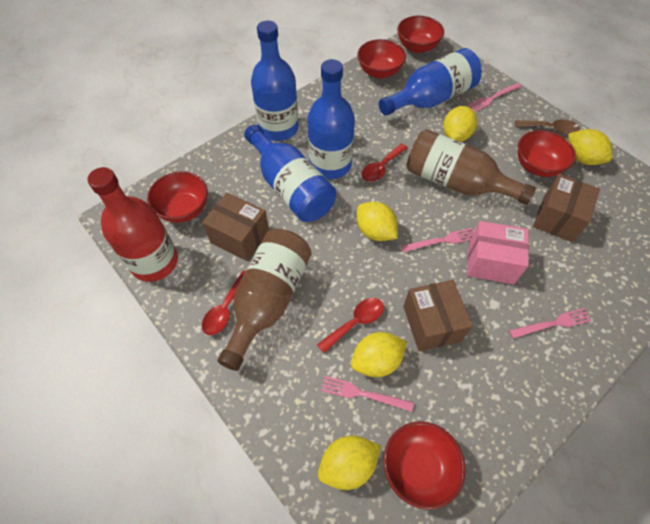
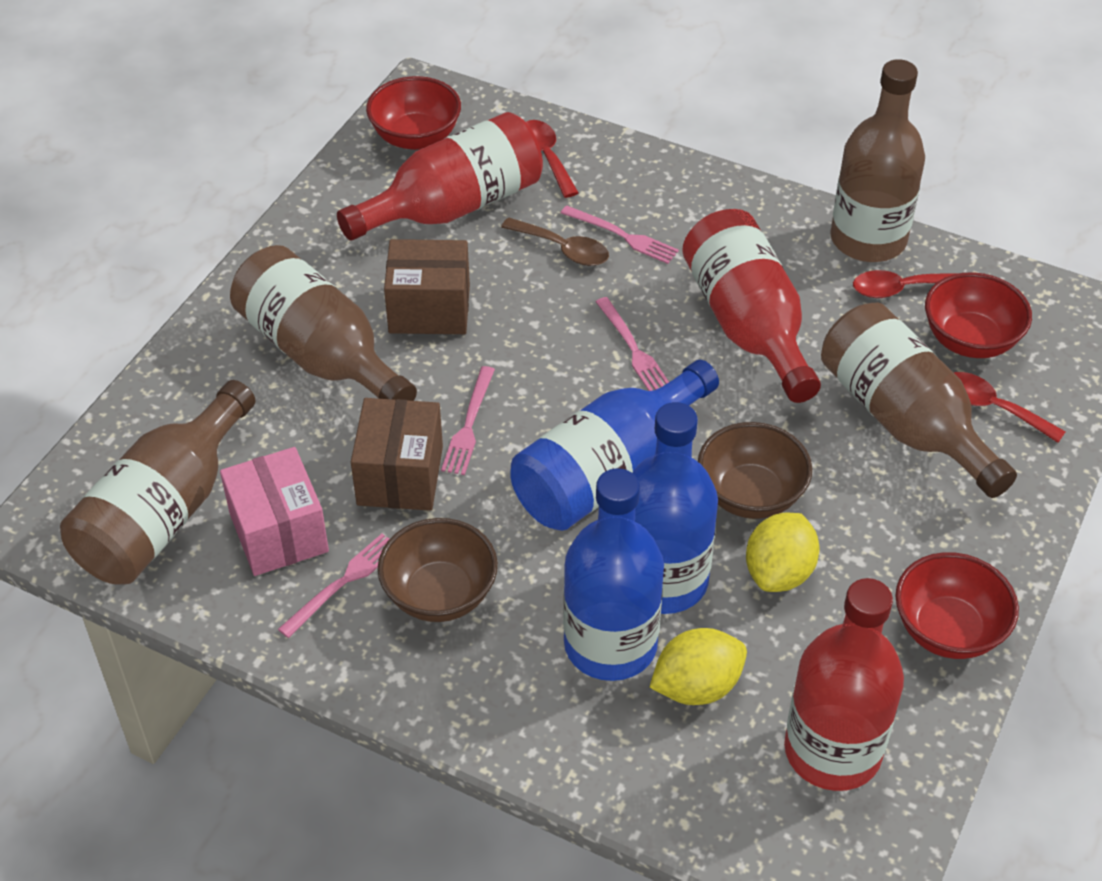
blue bottle: [244,125,336,222] [251,21,299,141] [308,59,355,179] [379,48,482,116] = 4 -> [510,360,719,531] [563,468,664,681] [632,402,718,614] = 3
brown bottle: [218,229,311,371] [407,129,536,205] = 2 -> [60,380,256,584] [230,245,417,401] [821,302,1017,498] [830,59,925,262] = 4
brown bowl: none = 0 -> [378,518,498,622] [698,422,812,519] = 2
brown box: [202,192,269,261] [403,280,473,351] [533,174,600,242] = 3 -> [351,398,443,511] [384,239,470,334] = 2
red bottle: [88,167,178,282] = 1 -> [337,112,543,241] [682,209,821,403] [784,578,904,791] = 3
red bowl: [147,171,208,223] [357,39,406,79] [384,421,465,510] [397,16,444,53] [518,130,576,177] = 5 -> [366,76,461,150] [895,552,1019,659] [925,272,1032,358] = 3
yellow lemon: [318,436,381,490] [351,332,407,377] [357,202,398,241] [443,106,477,142] [568,129,612,165] = 5 -> [649,628,747,705] [746,513,819,592] = 2

